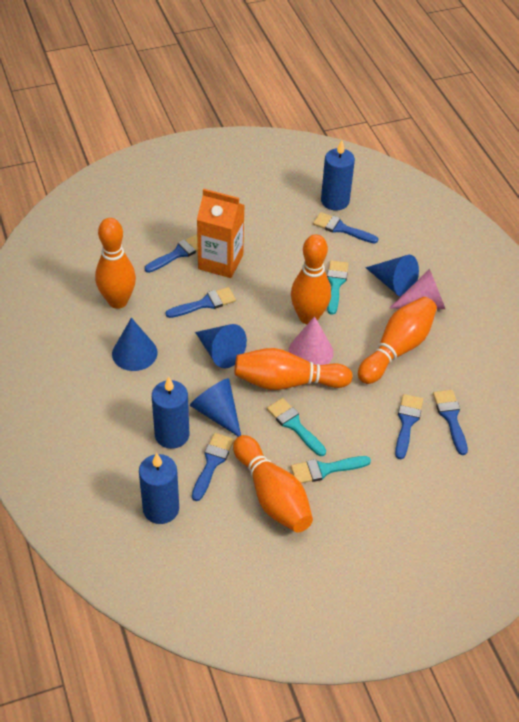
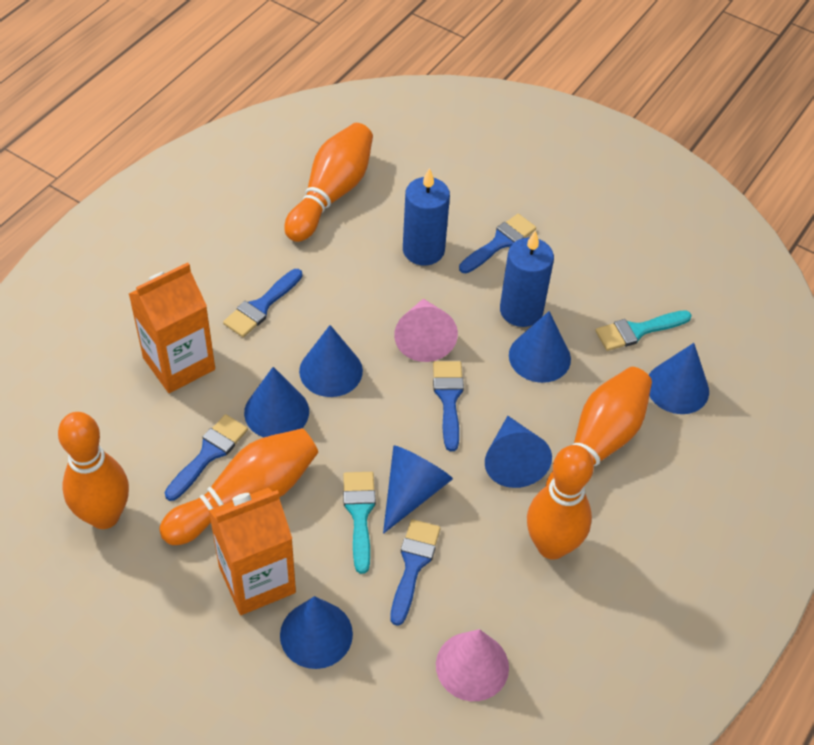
blue brush: [145,235,198,273] [166,287,236,318] [192,433,234,501] [313,212,378,243] [395,394,423,459] [433,390,468,455] = 6 -> [165,414,248,501] [223,269,302,337] [390,519,440,626] [433,361,464,451] [459,214,536,273] = 5
blue candle: [139,453,179,524] [152,377,189,449] [321,140,355,211] = 3 -> [403,168,450,265] [500,230,554,327] = 2
blue cone: [112,318,158,371] [190,378,241,437] [195,324,247,368] [365,255,419,297] = 4 -> [244,367,309,437] [280,596,353,669] [299,325,363,397] [383,446,453,534] [485,416,552,488] [509,311,571,383] [649,343,709,414] = 7
orange carton: [197,189,245,278] = 1 -> [129,263,215,393] [208,488,296,615] = 2
turquoise brush: [267,398,326,456] [291,456,371,483] [327,260,348,315] = 3 -> [343,472,376,574] [595,310,692,351] = 2

